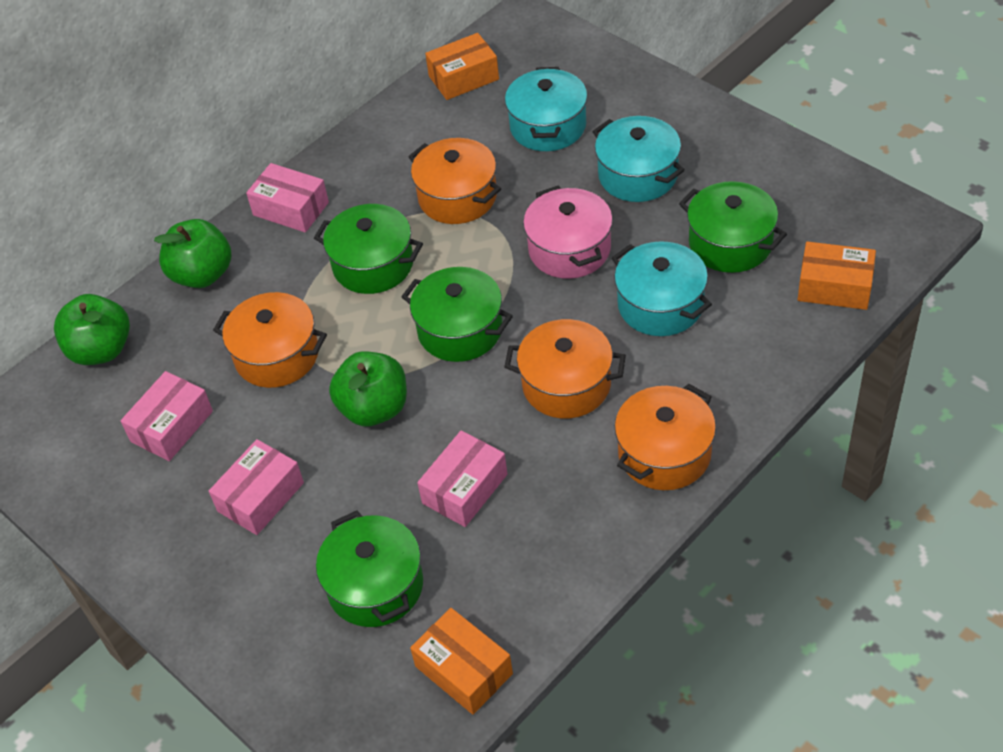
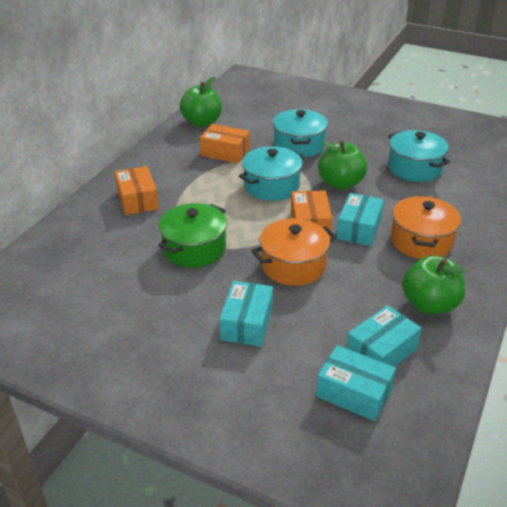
green pot: [314,204,423,294] [316,511,423,627] [401,267,513,362] [679,181,787,273] = 4 -> [158,203,227,268] = 1
orange pot: [213,292,327,388] [408,138,501,224] [504,319,626,418] [615,384,716,490] = 4 -> [251,218,337,286] [391,195,461,259] = 2
pink box: [121,371,213,461] [209,439,304,535] [246,163,329,233] [417,430,507,527] = 4 -> none = 0
pink pot: [523,186,613,279] = 1 -> none = 0
turquoise box: none = 0 -> [219,281,273,347] [316,345,396,421] [336,193,384,246] [346,305,422,367] = 4

